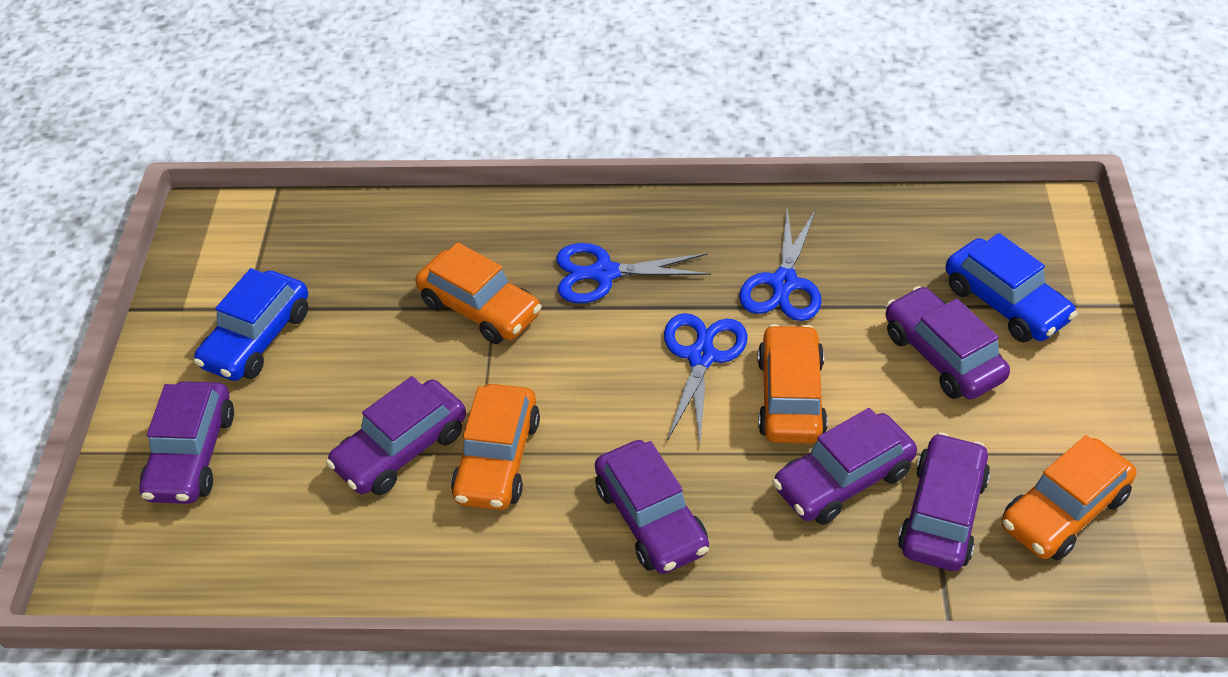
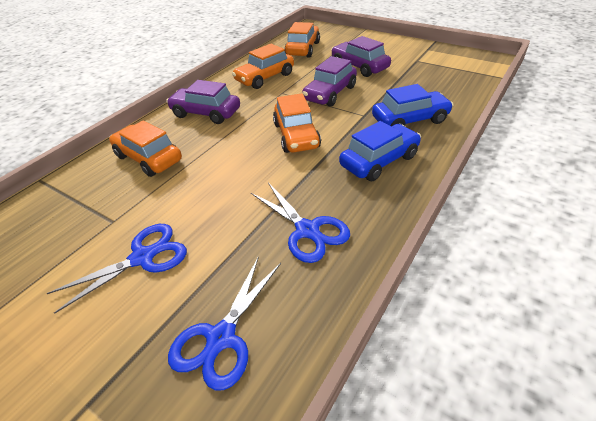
purple car: [139,381,234,504] [326,376,466,495] [595,440,709,574] [772,408,917,525] [886,286,1010,400] [898,432,990,571] = 6 -> [166,80,240,124] [302,56,357,107] [331,36,391,77] = 3

